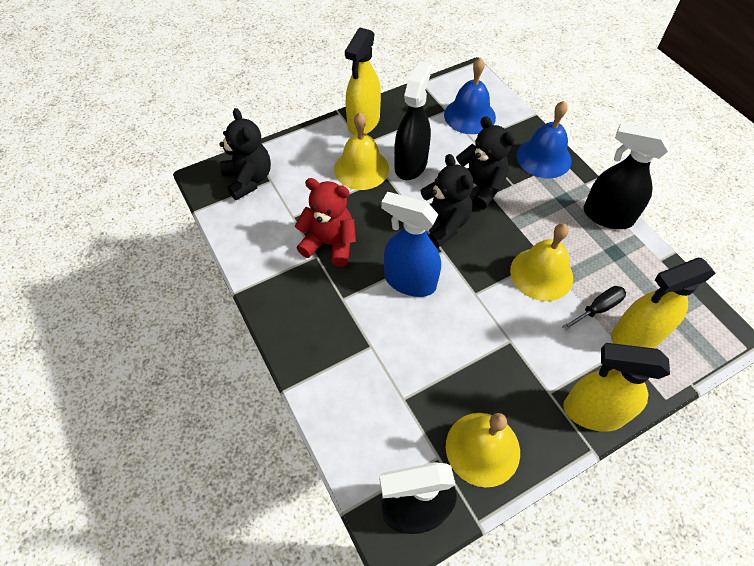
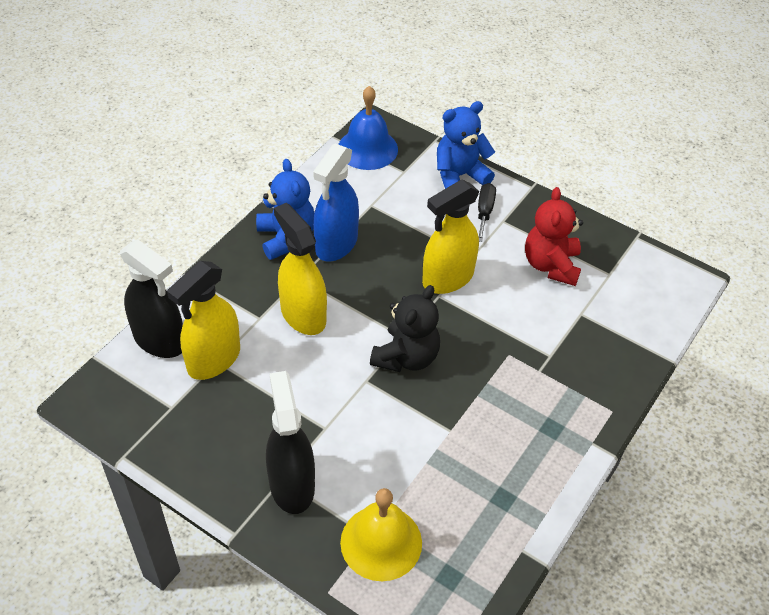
black spray bottle: [379,462,457,534] [394,61,432,180] [583,123,670,229] = 3 -> [120,239,183,358] [266,371,315,514] = 2
black teddy bear: [220,108,271,200] [421,154,473,248] [456,116,515,209] = 3 -> [370,285,440,372] = 1
blue bell: [444,57,496,134] [516,101,572,178] = 2 -> [338,86,398,170] = 1
blue teddy bear: none = 0 -> [256,159,314,260] [437,101,495,189] = 2
yellow bell: [334,112,389,190] [446,413,520,487] [510,223,573,301] = 3 -> [340,488,422,581] = 1

